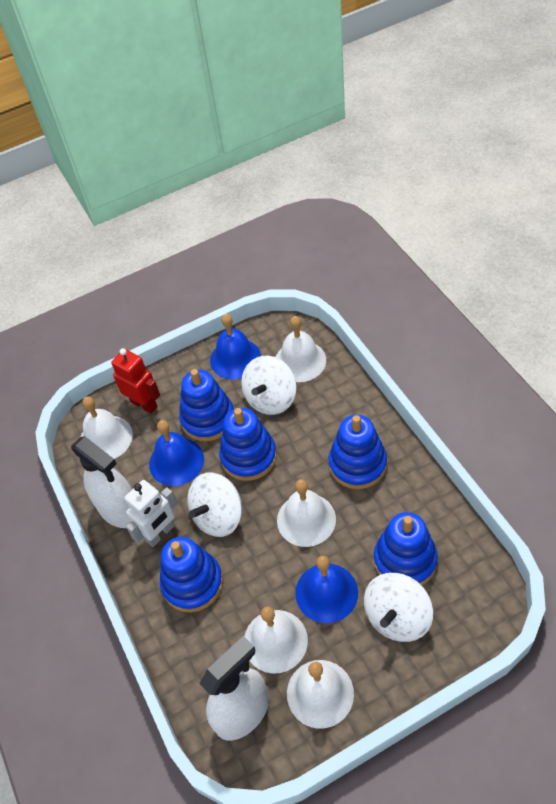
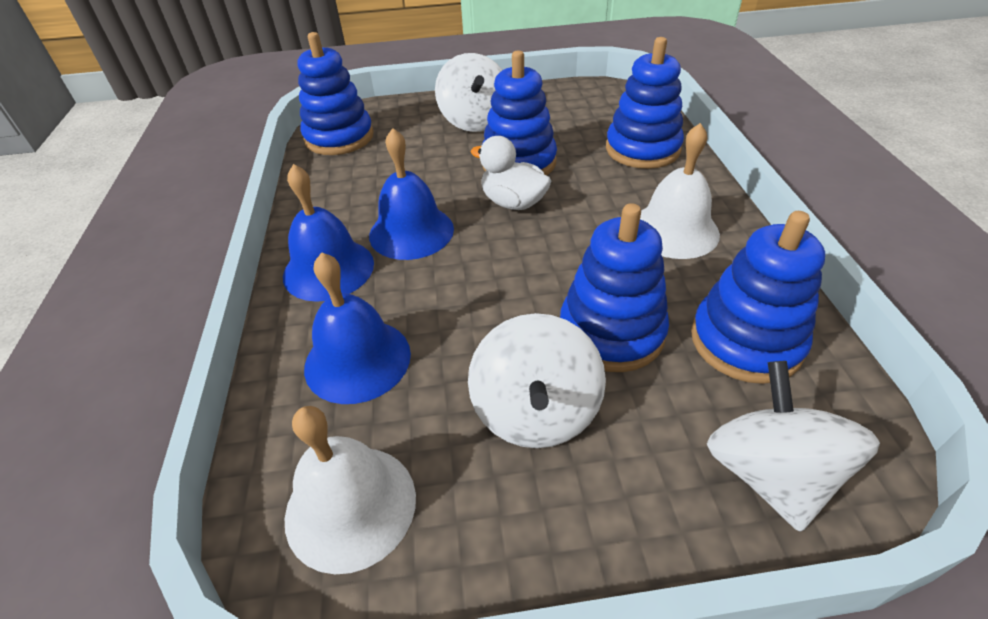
red robot: [111,348,160,414] = 1 -> none = 0
white bell: [81,396,133,459] [244,607,308,674] [276,316,326,382] [277,479,336,547] [287,660,354,729] = 5 -> [285,406,416,574] [640,123,720,259] = 2
white duck: none = 0 -> [470,136,551,210] = 1
white robot: [125,480,177,547] = 1 -> none = 0
white spray bottle: [71,436,132,528] [199,636,269,741] = 2 -> none = 0

